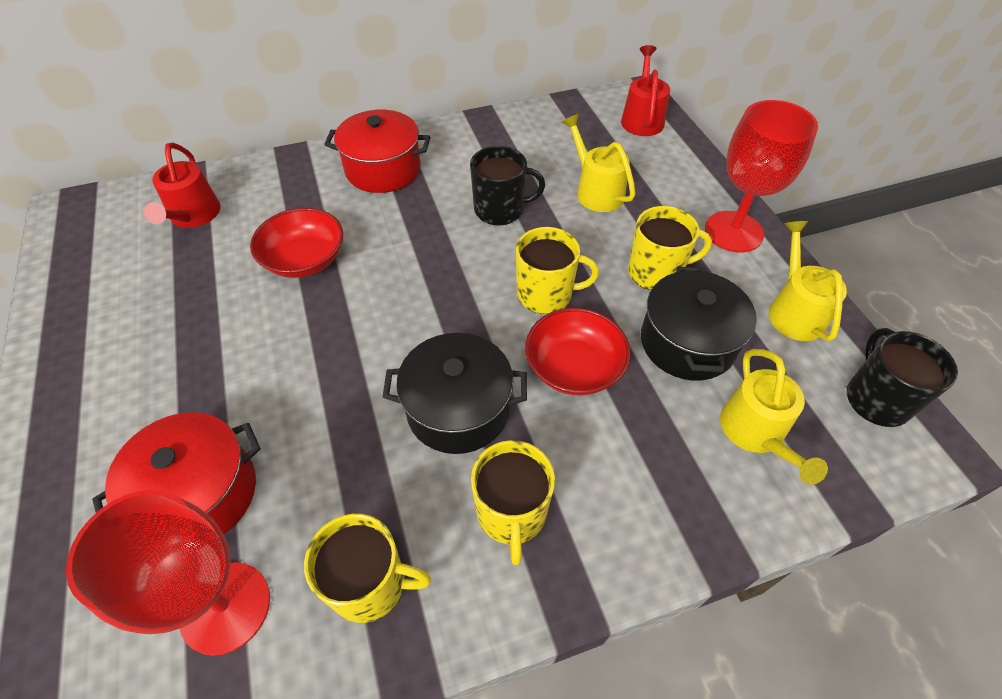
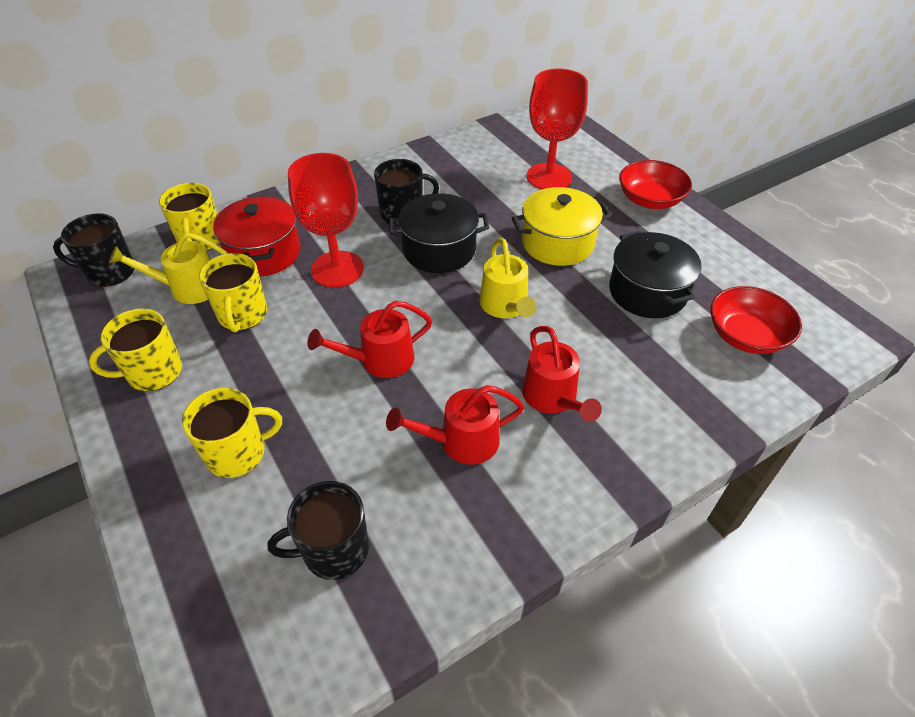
black mug: [470,146,545,226] [847,328,958,427] = 2 -> [53,213,134,287] [267,481,369,580] [374,159,439,227] = 3
red pot: [92,412,261,534] [324,110,430,193] = 2 -> [213,196,300,277] = 1
red watering can: [144,143,221,228] [621,45,670,136] = 2 -> [307,301,432,378] [386,385,525,465] [522,326,602,422] = 3
yellow pot: none = 0 -> [512,187,612,266] = 1
yellow watering can: [562,114,636,212] [720,349,828,485] [769,221,847,341] = 3 -> [109,232,229,304] [480,238,536,318] = 2

